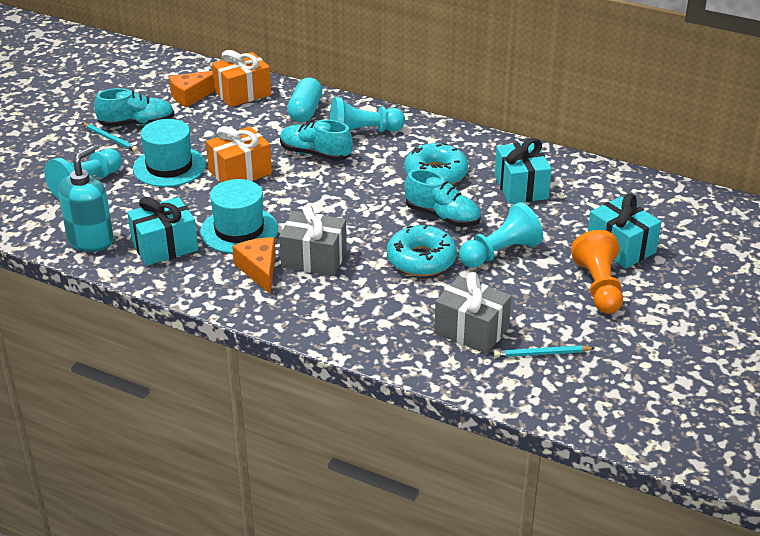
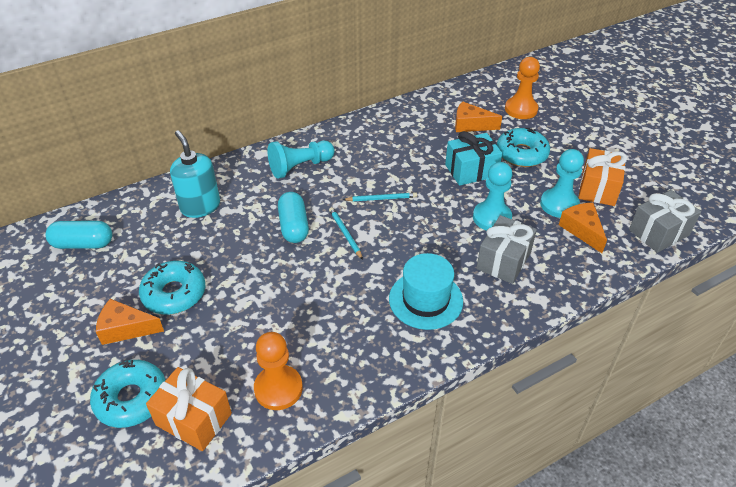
orange cheese: [169,71,214,107] [232,237,276,294] = 2 -> [96,299,164,345] [455,101,502,132] [559,203,607,253] = 3
orange pawn: [571,230,623,314] = 1 -> [254,332,303,410] [505,57,540,119] = 2
turquoise capsule: [287,77,322,122] = 1 -> [46,221,112,249] [278,192,309,243] = 2
turquoise donut: [387,225,457,276] [404,143,468,185] = 2 -> [90,360,166,428] [139,261,206,315] [497,128,550,167] = 3
turquoise gift: [127,197,198,266] [495,138,552,204] [588,194,661,268] = 3 -> [445,131,502,186] = 1
turquoise hat: [133,119,206,187] [200,179,278,254] = 2 -> [389,253,463,330] = 1
turquoise shoe: [94,88,175,127] [280,119,353,161] [405,169,481,227] = 3 -> none = 0

